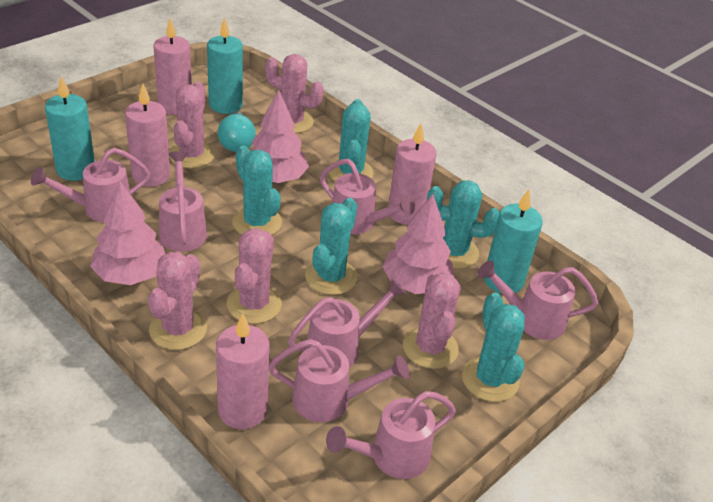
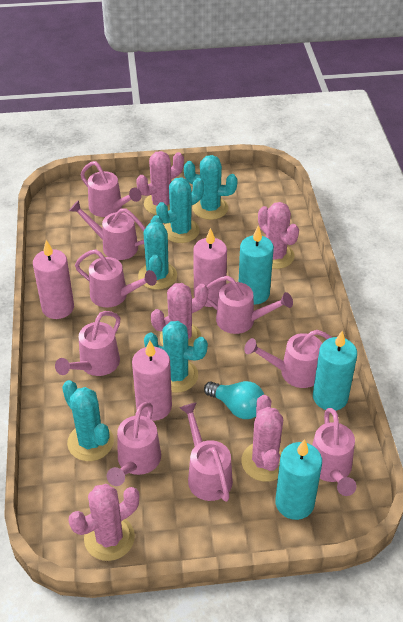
pink candle: [125,84,170,187] [154,18,192,115] [216,314,270,429] [388,123,437,225] = 4 -> [33,240,74,319] [132,340,172,421] [193,228,227,307] = 3
pink tree: [90,181,165,285] [251,90,309,183] [382,194,454,294] = 3 -> none = 0
pink watering can: [31,148,150,222] [159,151,207,252] [269,339,409,422] [288,279,407,368] [320,159,415,234] [326,391,456,479] [477,261,598,340] = 7 -> [55,311,120,376] [69,200,145,260] [75,249,157,308] [80,161,142,217] [107,402,161,486] [180,403,233,502] [206,276,293,334] [244,330,332,388] [312,408,356,496] = 9

